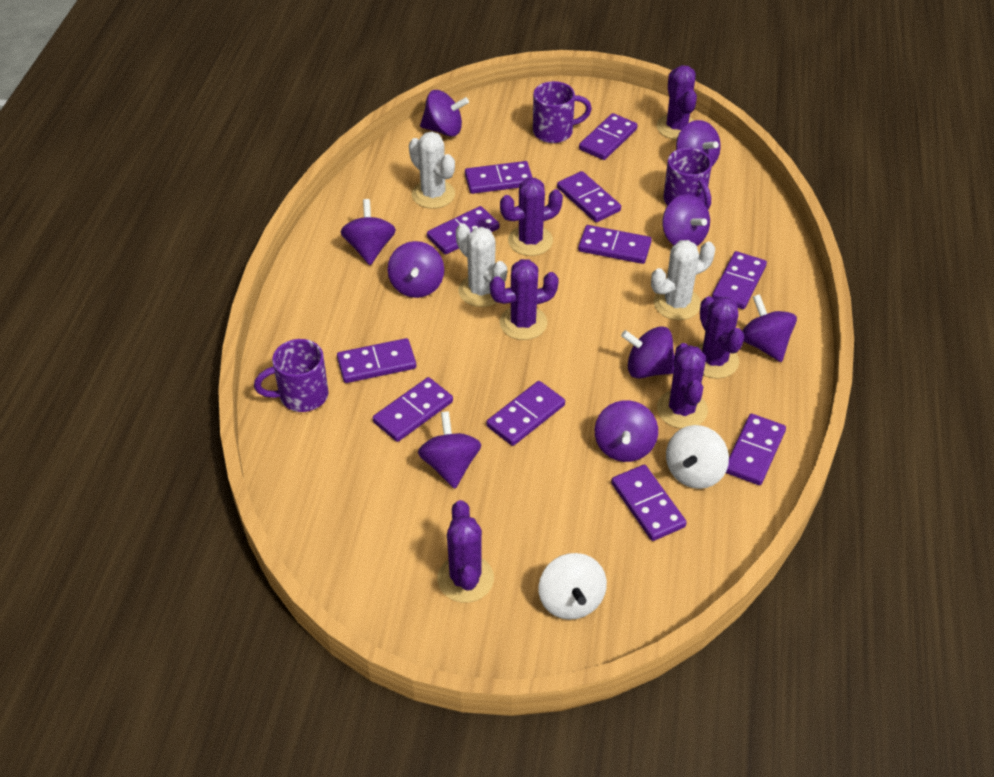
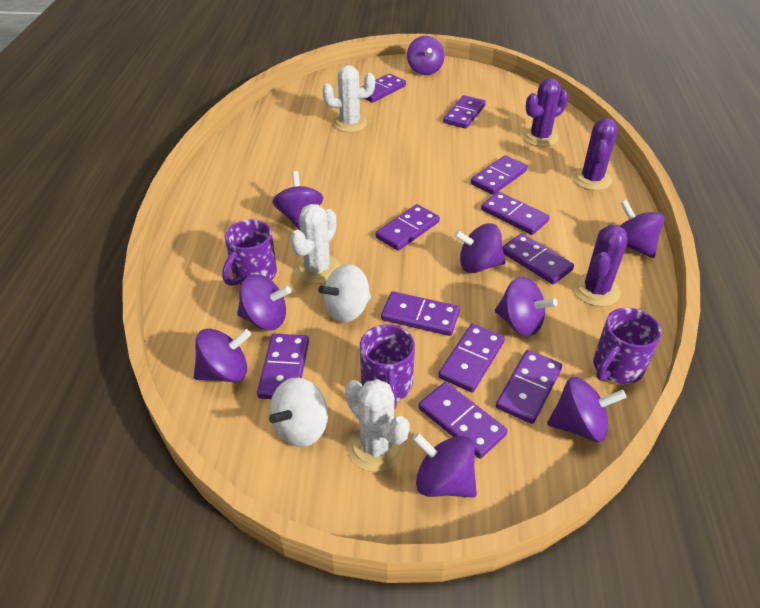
purple cactus: [437,500,494,603] [490,259,559,340] [500,178,563,256] [656,65,697,140] [657,343,708,429] [696,296,744,378] = 6 -> [522,78,569,147] [572,118,618,191] [573,225,628,307] = 3

